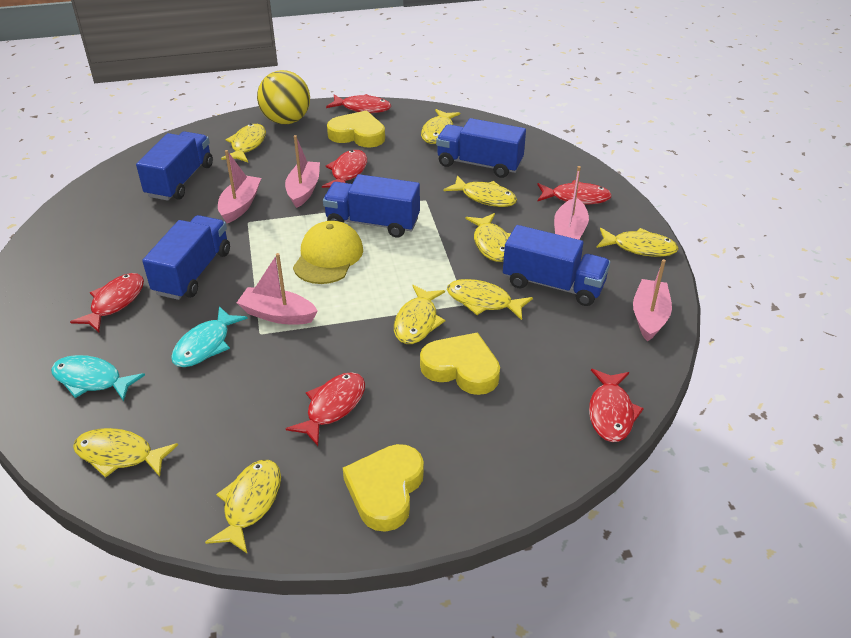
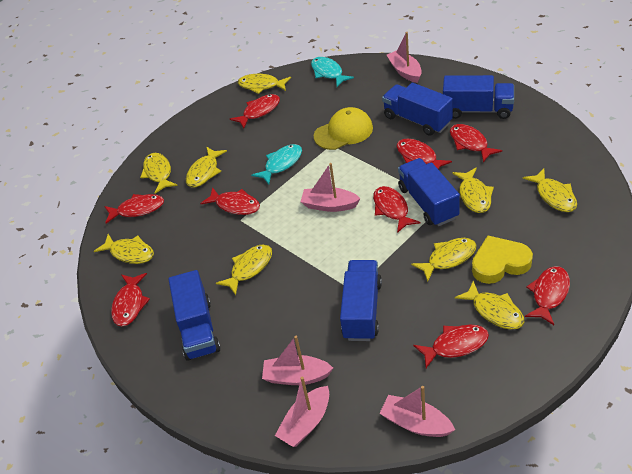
red fish: [70,273,144,332] [285,372,365,446] [322,150,367,188] [326,94,391,113] [537,180,612,204] [589,369,644,442] = 6 -> [104,194,164,224] [111,273,150,326] [200,187,260,215] [230,94,280,129] [373,186,421,233] [397,139,452,170] [413,325,489,368] [450,124,502,162] [525,266,570,325] = 9
yellow ball: [257,70,310,124] = 1 -> none = 0
yellow heart: [327,110,385,148] [343,444,424,532] [420,332,500,395] = 3 -> [472,236,533,284] = 1

